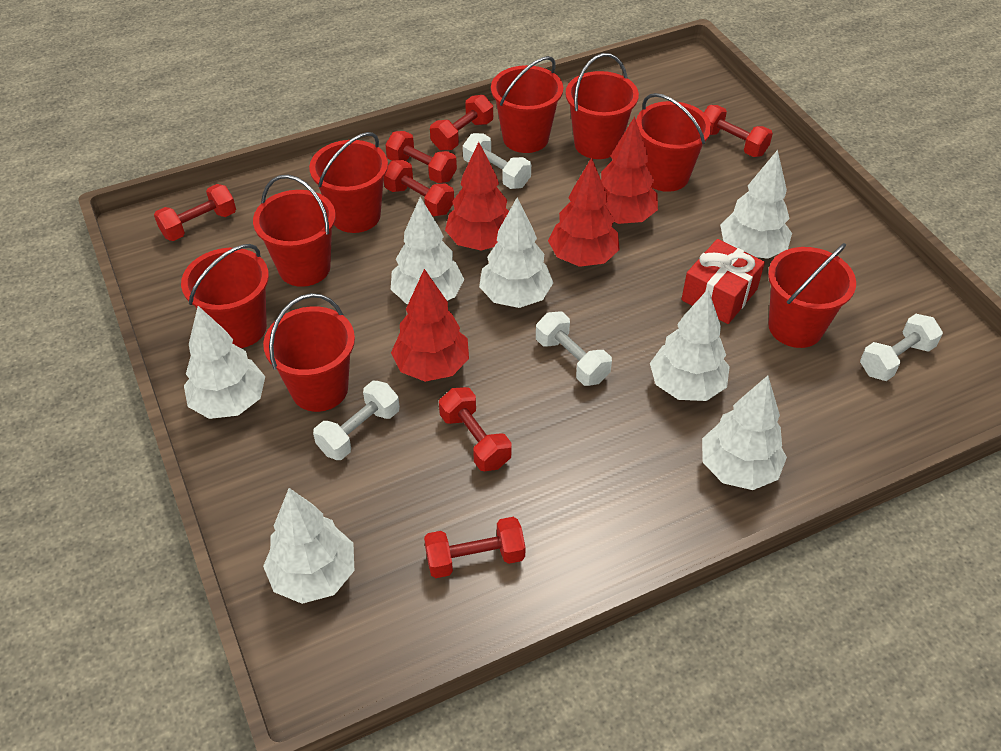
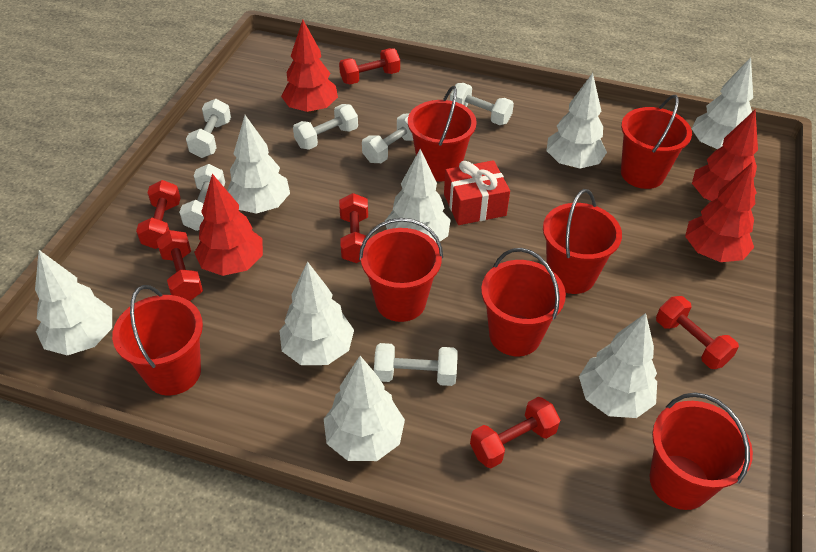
red bucket: [181,244,269,348] [253,175,336,287] [263,293,355,412] [309,132,388,233] [491,56,563,153] [565,53,639,159] [636,93,712,192] [768,243,856,348] = 8 -> [112,285,203,395] [359,218,443,322] [408,86,477,181] [481,248,566,356] [543,189,622,294] [621,95,692,189] [649,392,753,510] = 7
red dumbbell: [154,184,236,241] [384,160,454,216] [385,131,457,183] [424,517,526,578] [430,95,493,151] [439,387,512,471] [704,105,773,157] = 7 -> [136,180,180,249] [156,230,203,301] [339,48,400,84] [339,193,370,263] [470,397,560,468] [656,296,739,369] = 6
white dumbbell: [313,381,400,460] [463,133,531,189] [536,312,612,386] [860,314,943,381] = 4 -> [179,164,225,231] [186,99,231,158] [293,104,358,150] [362,113,413,163] [374,343,457,386] [450,83,514,125] = 6
white tree: [184,306,265,419] [263,488,354,604] [391,197,464,304] [479,197,553,308] [650,289,730,401] [702,376,787,490] [720,150,792,259] = 7 -> [35,250,112,355] [227,115,290,214] [279,261,354,365] [324,356,405,461] [385,149,450,242] [547,73,607,168] [579,313,657,418] [691,57,753,151] = 8

